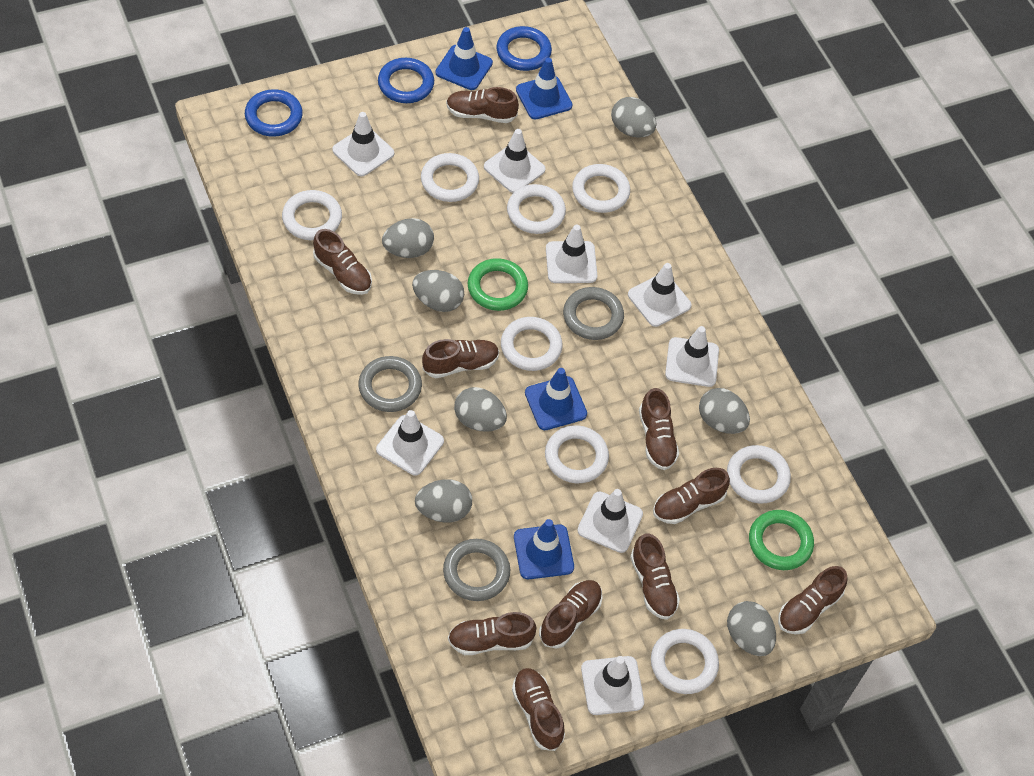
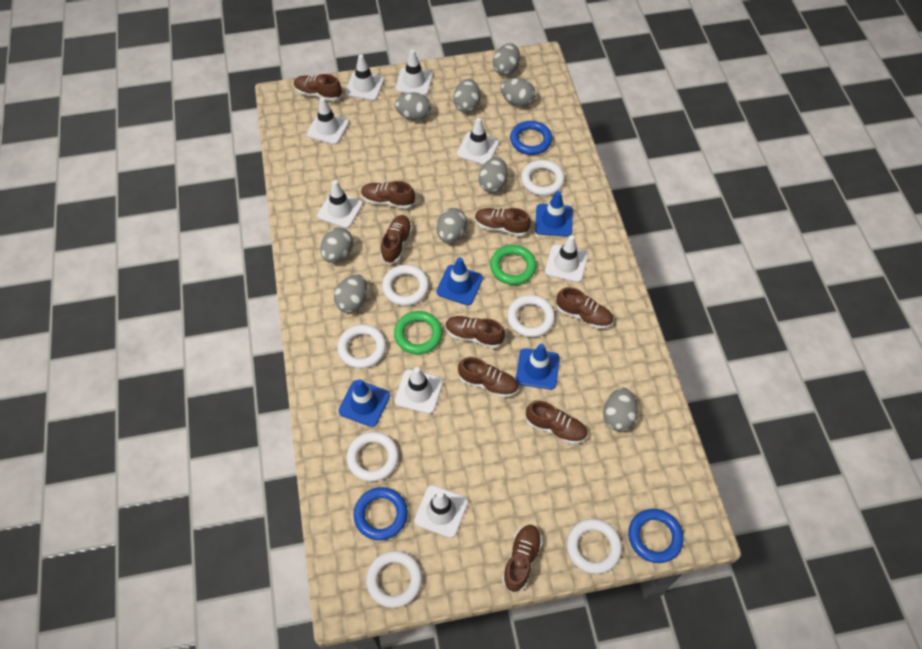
brown shoe: [313,229,372,295] [422,339,499,378] [446,87,519,123] [448,612,536,655] [512,668,565,751] [539,580,603,649] [630,533,680,620] [639,388,679,470] [653,468,730,524] [778,566,848,634] = 10 -> [294,74,342,101] [361,181,415,209] [380,215,412,264] [446,316,505,349] [458,357,519,398] [475,208,531,237] [502,525,542,593] [526,401,587,444] [556,287,613,329] = 9
grey egg: [382,218,434,258] [412,270,464,312] [415,479,472,523] [454,387,507,432] [611,97,657,138] [699,388,750,434] [727,601,776,656] = 7 -> [320,227,353,263] [334,274,368,313] [395,92,431,121] [436,208,467,243] [453,79,480,113] [479,157,508,193] [493,43,520,76] [500,78,535,107] [603,388,638,431] = 9
grey ring: [359,356,422,412] [443,539,510,601] [563,287,624,340] = 3 -> none = 0
white ring: [282,190,342,240] [421,153,479,202] [501,317,562,371] [507,184,566,234] [545,425,609,483] [572,164,630,213] [651,629,719,694] [727,445,791,503] = 8 -> [337,324,386,369] [346,432,399,482] [366,551,422,608] [382,265,429,306] [507,295,555,338] [521,160,565,196] [567,519,622,574] = 7

